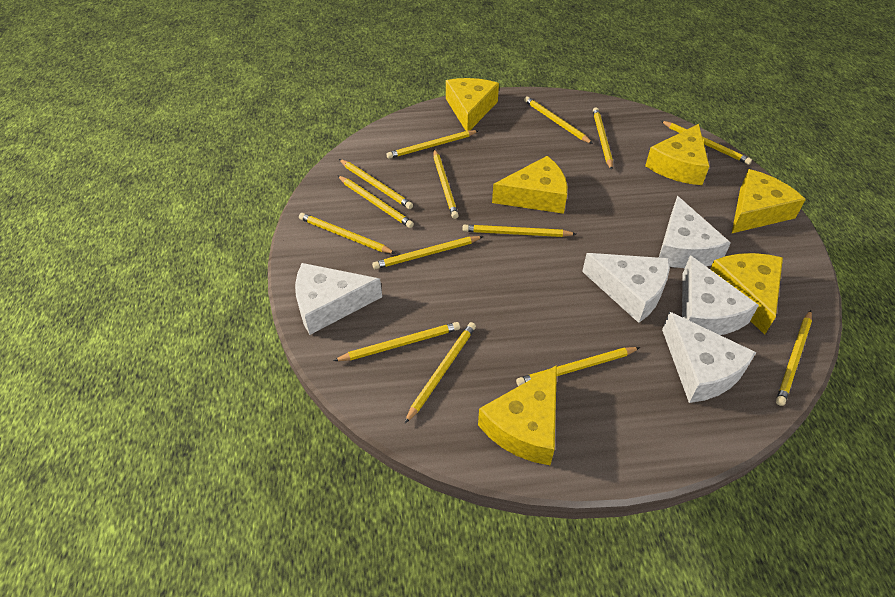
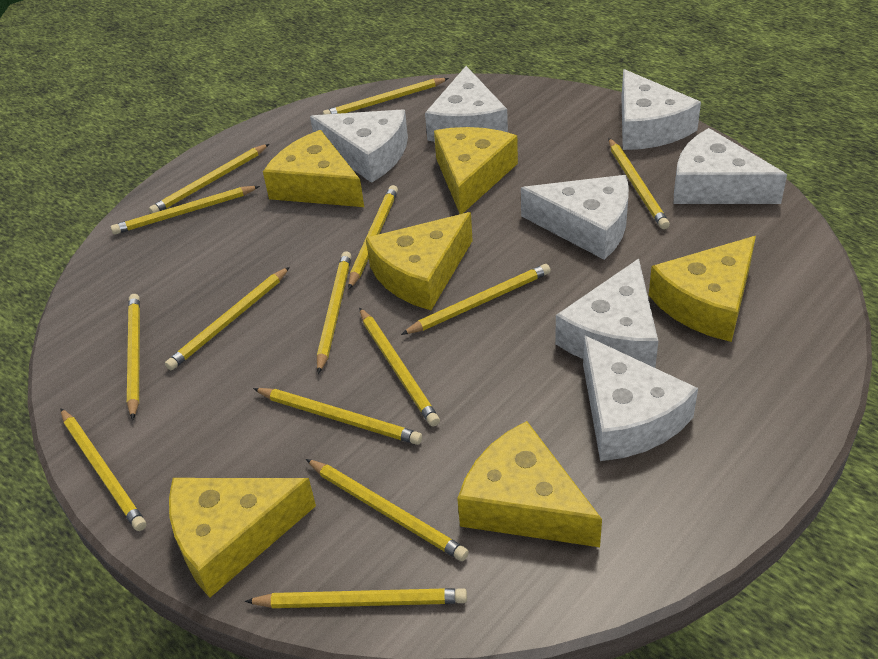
white cheese: [295,263,382,335] [582,253,670,323] [659,196,731,268] [662,312,757,403] [682,255,759,335] = 5 -> [310,109,408,183] [425,66,508,142] [521,175,629,260] [555,259,658,368] [583,335,698,461] [621,69,701,150] [674,128,787,204] = 7

